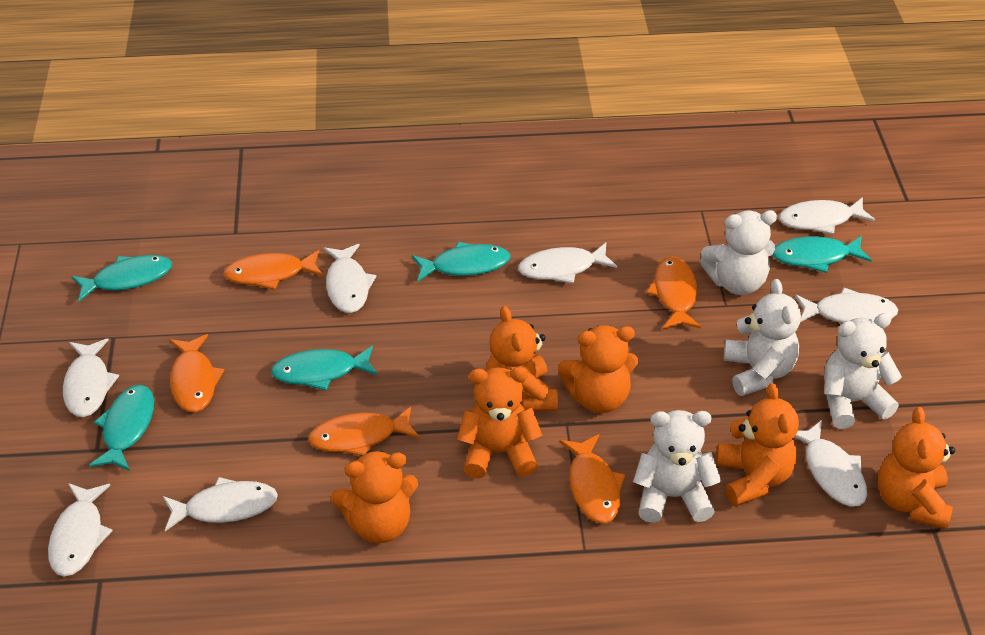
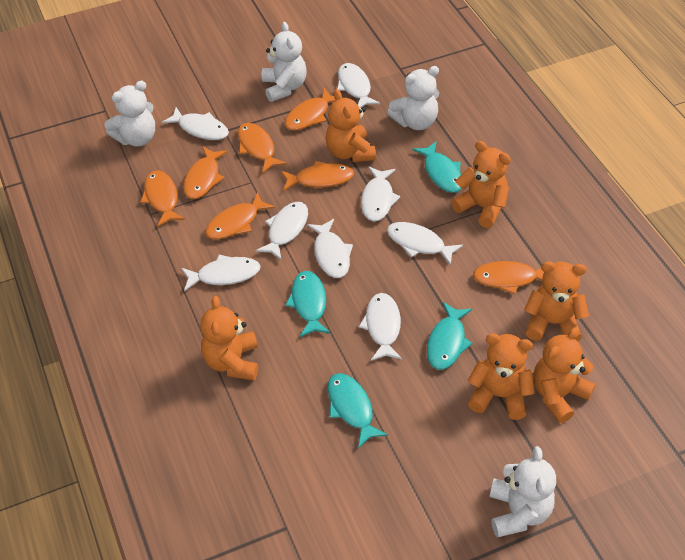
orange fish: [169,334,225,412] [223,250,323,290] [308,407,419,455] [559,434,626,523] [646,257,701,329] = 5 -> [140,171,185,227] [183,146,228,199] [205,192,275,239] [238,123,287,173] [281,161,354,191] [285,88,335,130] [473,261,544,295] = 7
turquoise fish: [71,255,172,302] [89,385,154,471] [271,346,377,391] [412,242,511,282] [772,236,872,273] = 5 -> [285,271,330,337] [328,373,388,448] [412,141,461,193] [427,302,472,370] = 4

